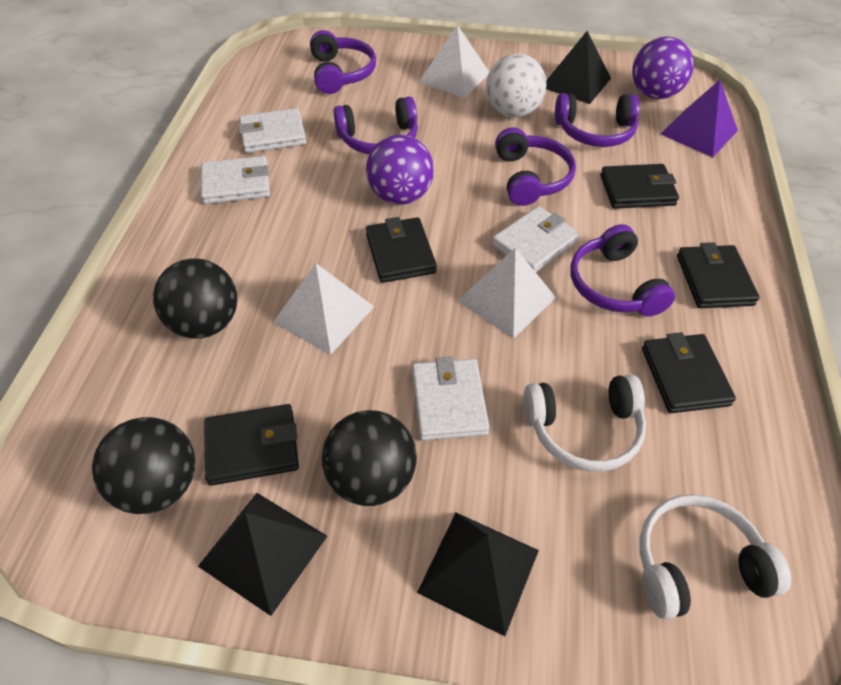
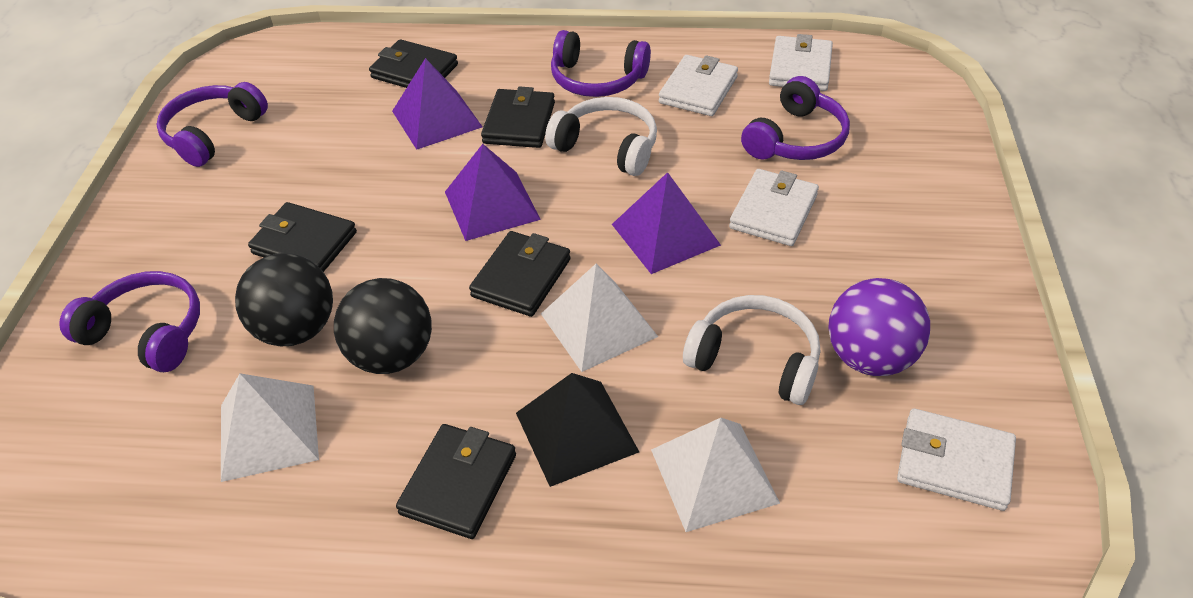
black ball: [92,417,195,514] [153,258,237,339] [322,410,417,506] = 3 -> [235,253,333,346] [334,278,432,374] = 2
black pyramid: [198,493,327,616] [417,512,539,636] [546,31,611,104] = 3 -> [516,373,639,487] = 1
purple ball: [366,135,434,205] [632,36,694,99] = 2 -> [828,278,930,376] = 1
purple headphones: [310,30,376,94] [333,96,418,154] [495,127,576,206] [555,93,640,147] [570,224,675,317] = 5 -> [59,271,200,372] [156,82,268,167] [551,30,651,97] [741,76,850,160] = 4
purple pyramid: [661,80,738,157] = 1 -> [392,58,483,150] [445,144,541,241] [612,172,721,274] = 3
white ball: [486,54,546,118] = 1 -> none = 0

